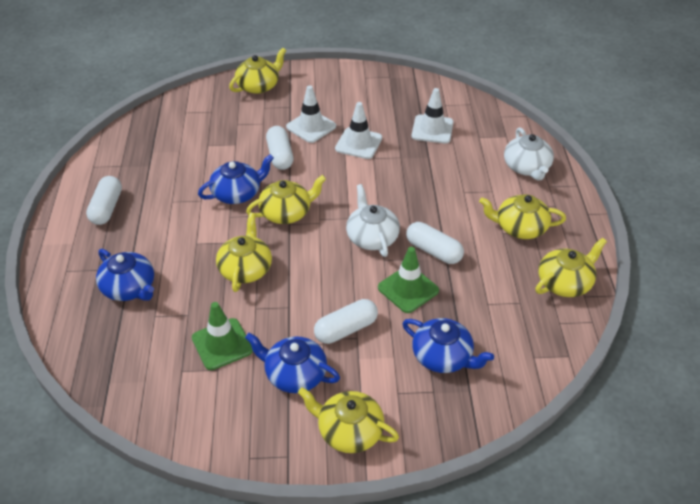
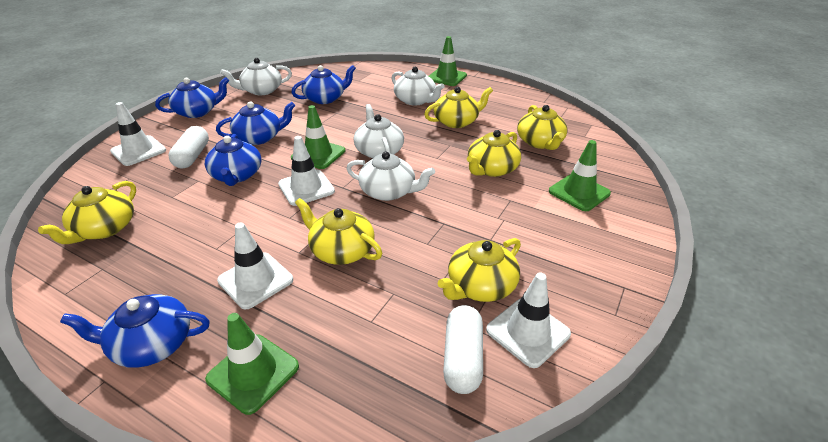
blue teapot: [96,249,154,301] [198,154,274,204] [245,333,340,393] [402,318,494,373] = 4 -> [60,294,210,368] [155,77,229,118] [205,134,261,186] [216,102,295,145] [291,65,356,104] = 5
green traffic cone: [192,302,253,370] [378,247,439,313] = 2 -> [205,313,299,415] [291,105,345,169] [429,36,467,86] [549,140,611,211] = 4
white capsule: [86,176,122,225] [266,126,293,170] [314,299,378,344] [406,222,464,264] = 4 -> [168,126,209,168] [443,305,483,394] = 2
white teapot: [346,184,400,257] [504,127,554,180] = 2 -> [220,58,292,95] [346,151,435,201] [354,104,404,158] [392,67,445,106] = 4
white traffic cone: [286,85,336,143] [335,102,382,159] [411,88,453,143] = 3 -> [110,102,166,166] [217,223,293,309] [278,136,335,206] [486,272,571,368] = 4

